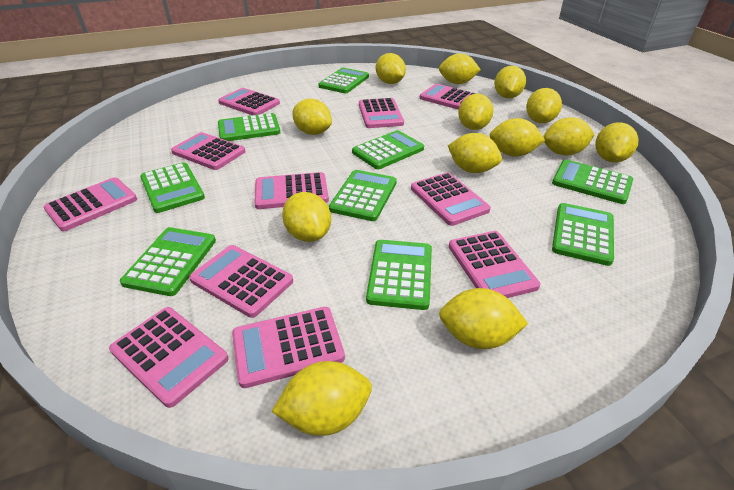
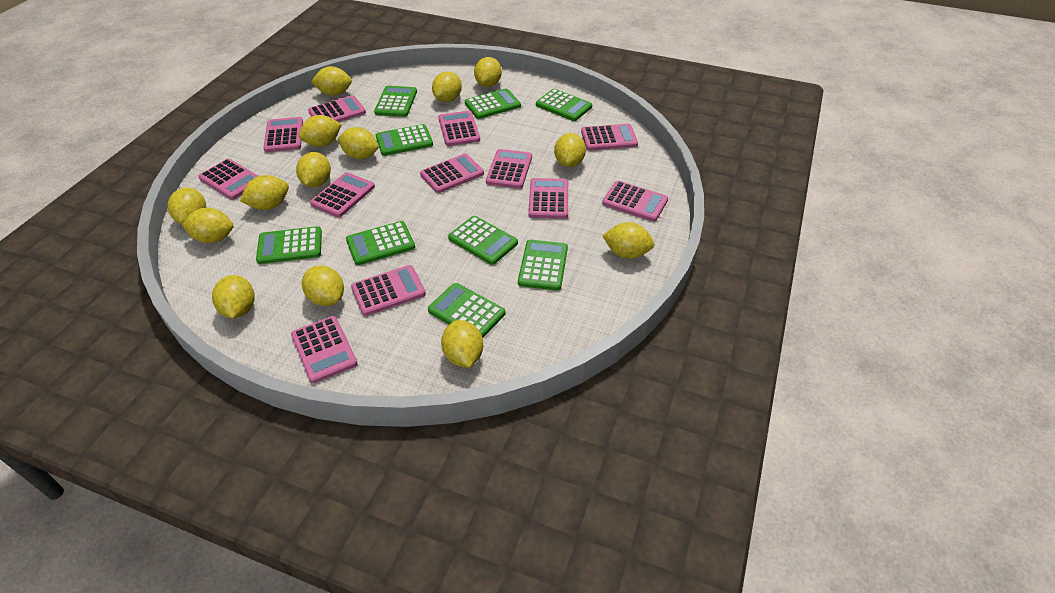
pink calculator: [43,177,137,231] [109,307,228,408] [171,132,246,170] [189,245,293,318] [218,88,280,115] [232,307,345,388] [254,172,329,209] [359,98,404,128] [411,172,491,226] [420,84,476,110] [449,231,540,298] = 11 -> [199,159,258,200] [263,117,303,152] [291,316,358,383] [308,95,366,122] [310,172,375,217] [351,265,426,316] [420,154,484,193] [438,111,480,146] [486,149,532,189] [528,178,568,219] [581,124,638,151] [602,181,668,222] = 12
yellow lemon: [272,361,372,436] [282,192,331,242] [292,99,332,135] [376,53,406,84] [439,53,481,84] [439,288,528,349] [448,133,502,173] [458,94,493,130] [490,118,545,157] [494,66,526,98] [526,88,562,123] [543,117,595,156] [595,122,639,163] = 13 -> [168,188,206,224] [182,208,233,243] [212,275,255,319] [240,175,289,210] [296,152,331,187] [299,115,342,147] [302,265,344,306] [311,66,352,96] [338,127,378,159] [432,71,462,102] [441,320,483,368] [474,57,502,87] [554,133,586,167] [602,222,654,259] = 14

